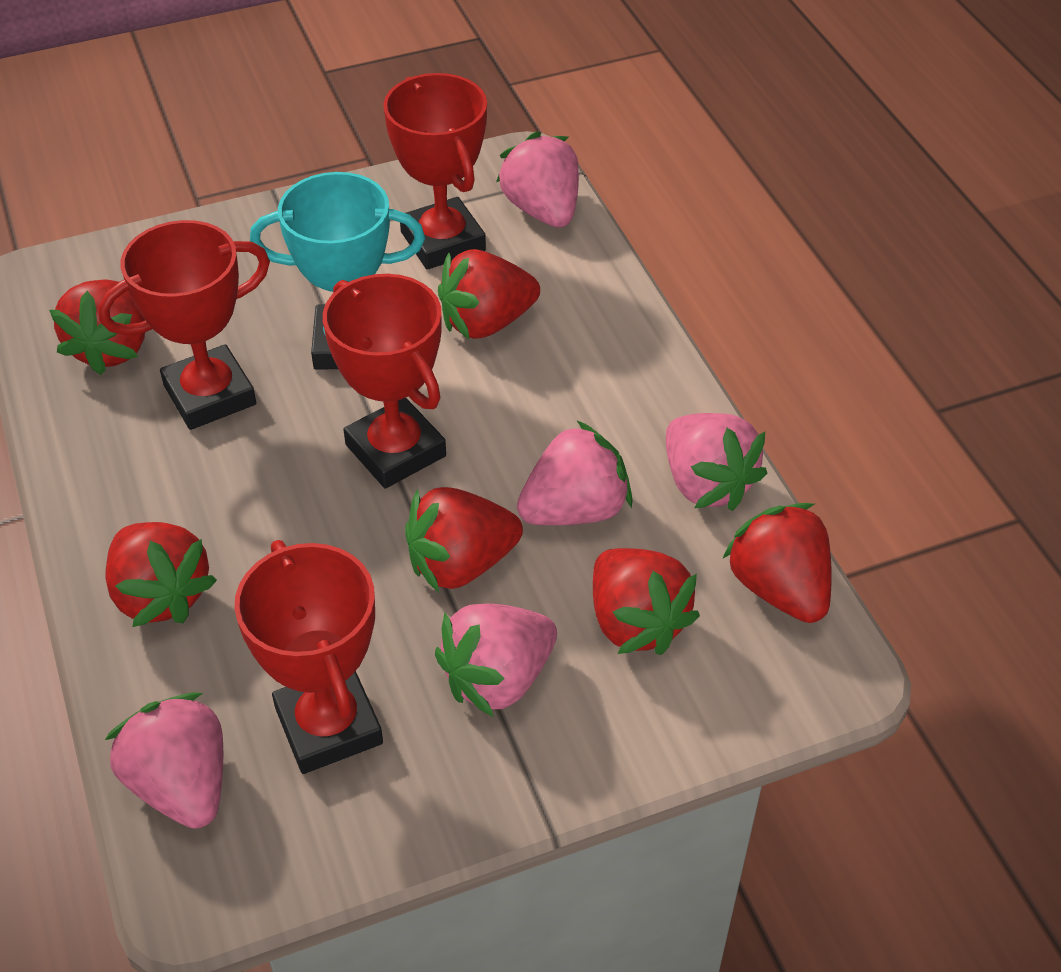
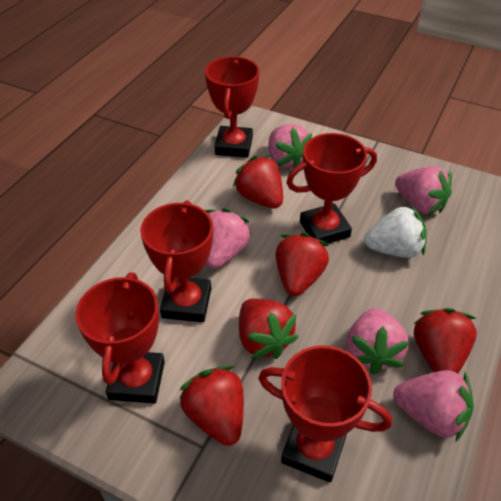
red strawberry: [49,280,145,375] [105,522,217,627] [405,487,523,593] [438,249,540,340] [593,548,700,655] [722,503,832,623] = 6 -> [179,366,244,446] [233,156,283,209] [239,299,299,359] [276,233,329,296] [414,308,477,373] = 5
red trophy: [98,220,270,430] [234,540,383,774] [323,274,446,489] [383,73,487,270] = 4 -> [75,273,165,404] [140,200,213,322] [205,56,259,158] [258,345,392,482] [286,133,377,244] = 5
turquoise trophy: [250,172,425,370] = 1 -> none = 0
white strawberry: none = 0 -> [364,204,427,258] = 1

